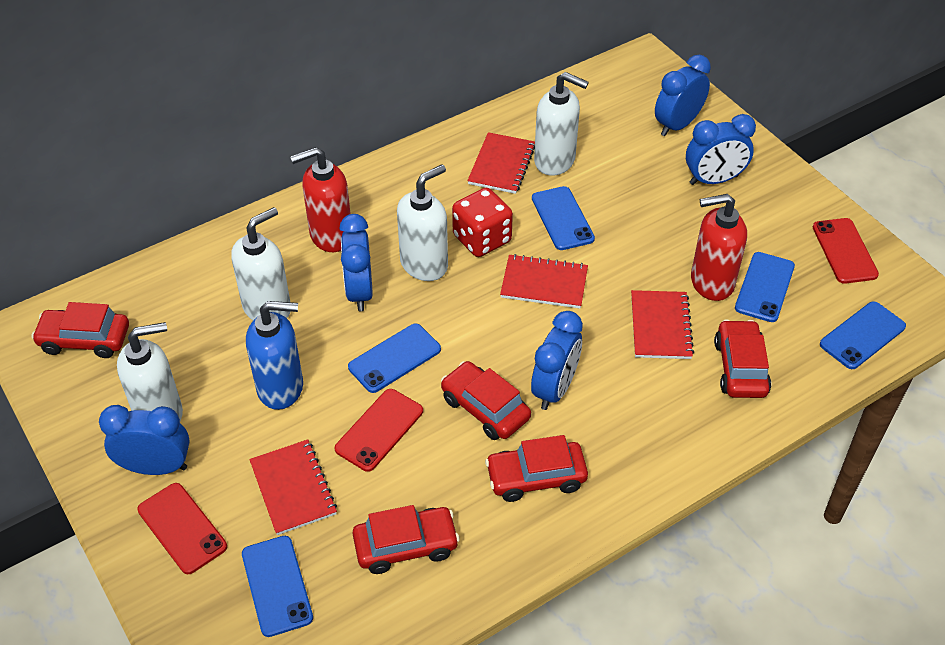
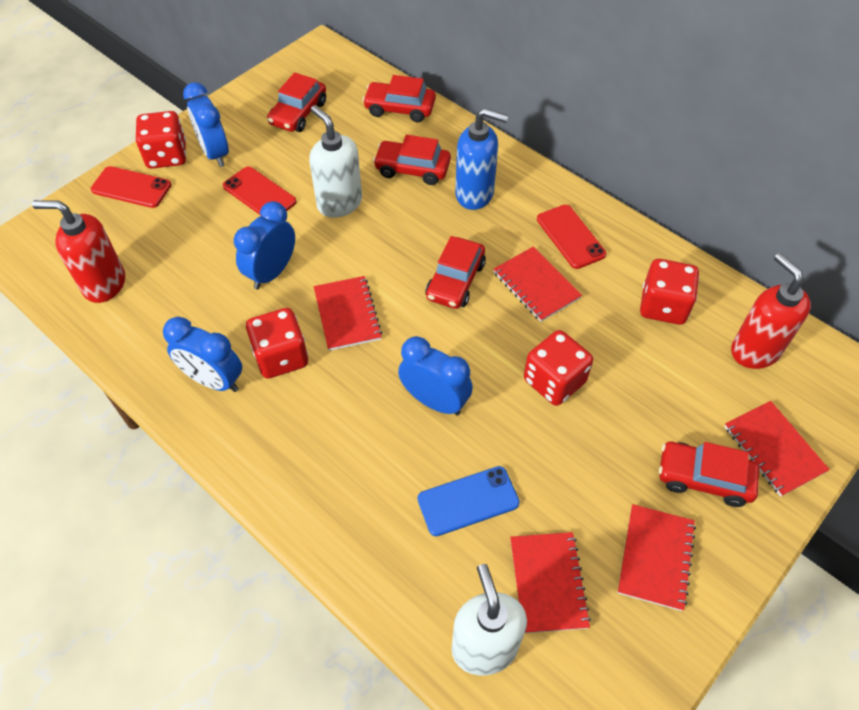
blue clock: [99,405,190,475] [339,214,373,311] [531,311,583,410] [655,55,711,136] [686,114,756,185] = 5 -> [163,317,242,392] [183,82,229,167] [234,201,295,289] [398,336,473,415] = 4
blue phone: [242,536,313,637] [348,324,441,393] [532,186,595,250] [735,252,795,322] [820,301,906,369] = 5 -> [417,466,520,536] = 1
red dice: [452,188,513,257] = 1 -> [136,111,186,169] [246,308,308,378] [524,330,593,406] [640,259,699,325] = 4
red notebook: [249,439,337,535] [467,132,535,194] [500,254,588,308] [631,290,694,359] = 4 -> [314,276,382,351] [493,247,582,322] [510,532,591,633] [618,504,696,611] [724,401,830,497] = 5
white soap dispenser: [117,322,183,421] [231,207,290,320] [397,164,448,281] [534,72,589,176] = 4 -> [309,105,362,218] [452,564,527,675] = 2

